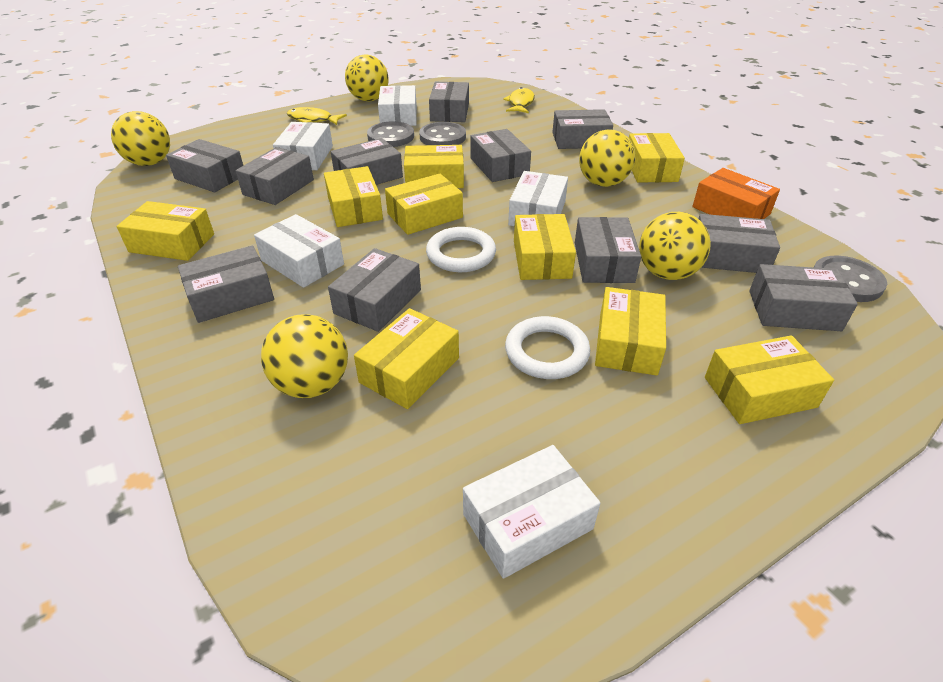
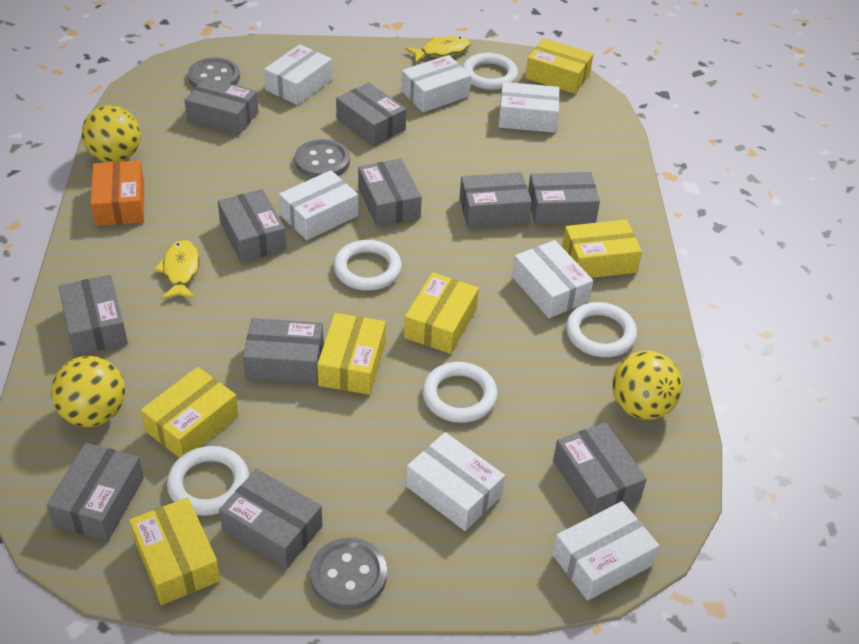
white box: [254,214,344,288] [273,122,333,170] [378,85,417,126] [463,445,600,579] [508,171,568,226] = 5 -> [264,44,332,105] [279,170,358,240] [401,55,471,112] [406,432,505,531] [498,82,559,133] [512,240,593,318] [552,501,659,601] = 7
white ring: [426,227,496,272] [505,316,590,379] = 2 -> [167,446,249,516] [333,240,402,291] [422,362,498,423] [462,53,518,90] [566,302,637,357] = 5
yellow ball: [111,111,170,166] [261,314,348,398] [345,54,389,101] [579,129,635,187] [639,212,711,280] = 5 -> [51,356,125,427] [82,105,141,162] [612,351,682,420] = 3
yellow box: [117,201,214,261] [324,166,383,227] [354,308,459,409] [385,174,463,235] [404,145,464,188] [514,214,576,280] [595,287,666,376] [629,133,685,182] [705,335,834,424] = 9 -> [129,497,220,605] [141,367,239,458] [317,313,386,395] [404,272,479,354] [525,38,593,94] [562,220,642,278] = 6

